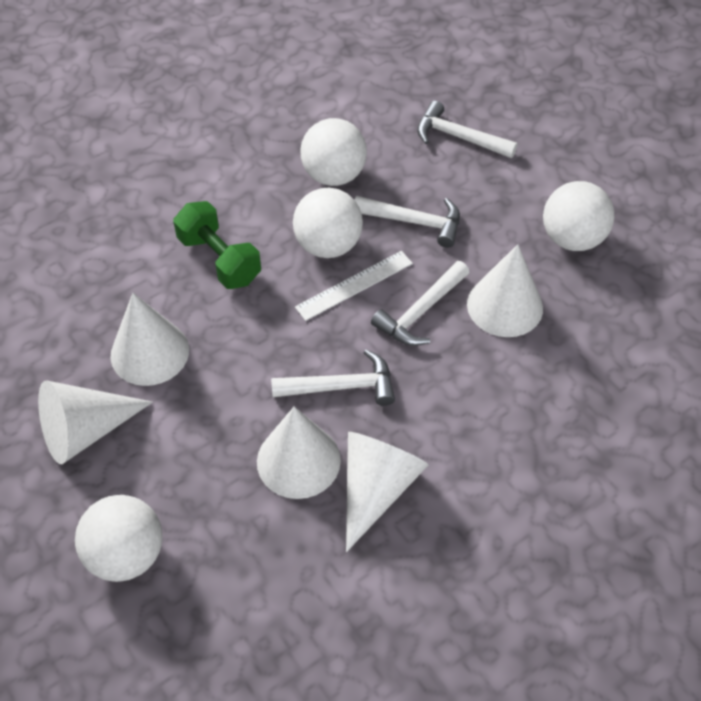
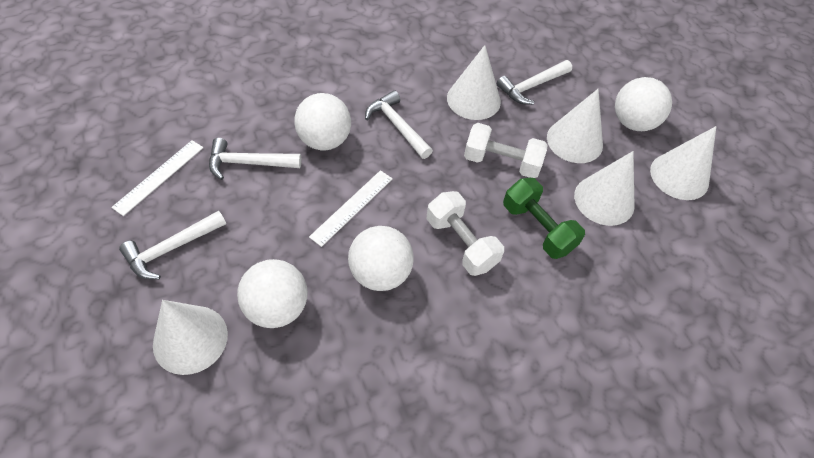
white dumbbell: none = 0 -> [427,191,504,276] [464,123,548,178] = 2
white ruler: [295,251,413,321] = 1 -> [111,140,204,216] [309,170,393,247] = 2

